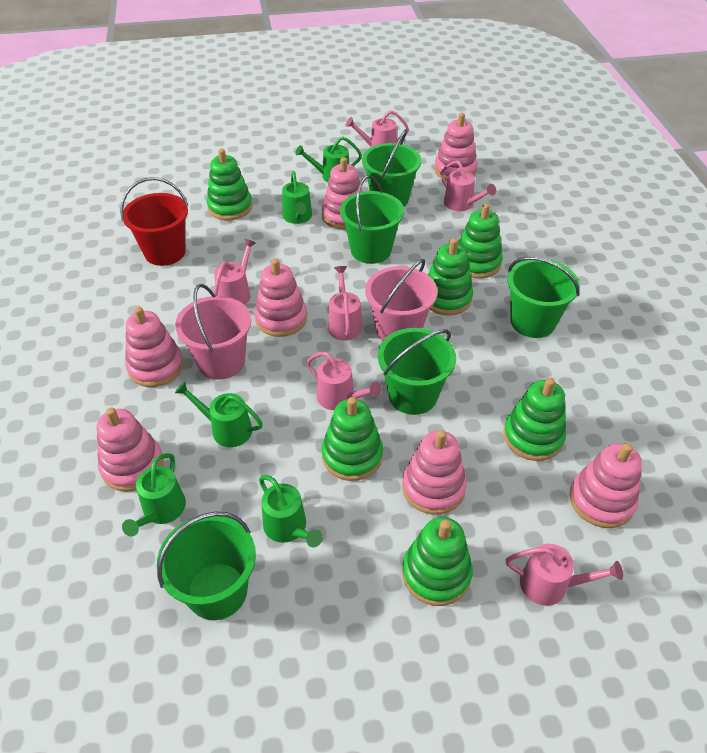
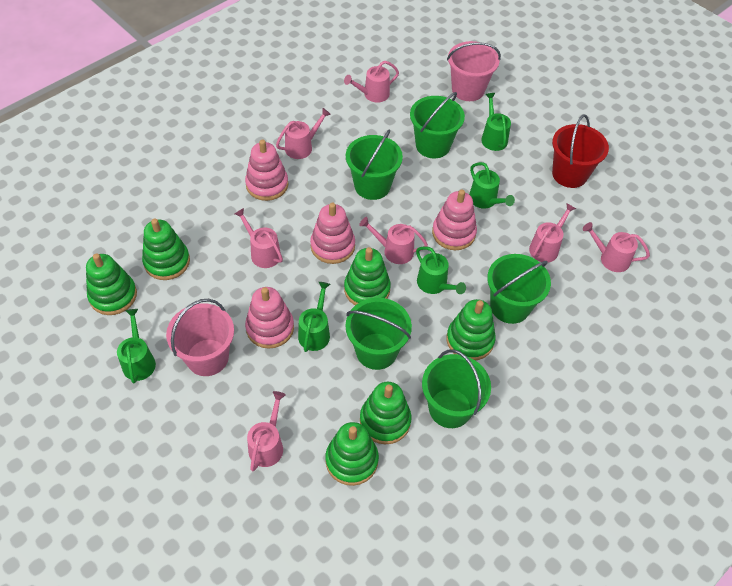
pink stacking toy: [97,407,164,492] [125,307,184,387] [254,258,307,337] [322,157,362,230] [402,430,467,515] [434,113,477,181] [570,443,642,528] = 7 -> [245,139,288,201] [245,287,294,349] [310,203,355,264] [432,189,477,250] = 4
pink watering can: [214,239,256,305] [306,352,382,410] [328,266,362,340] [346,110,409,148] [440,160,496,211] [506,543,623,606] = 6 -> [234,208,283,268] [247,391,286,471] [276,108,331,159] [344,61,399,103] [359,217,428,264] [529,203,576,262] [583,222,650,272] = 7

